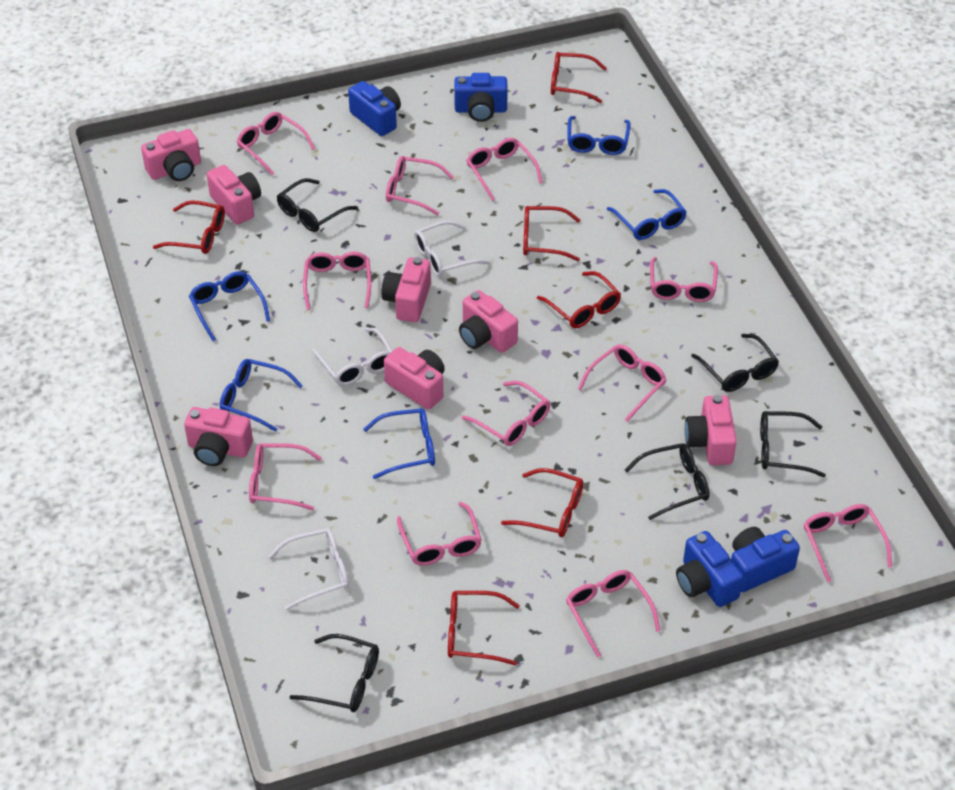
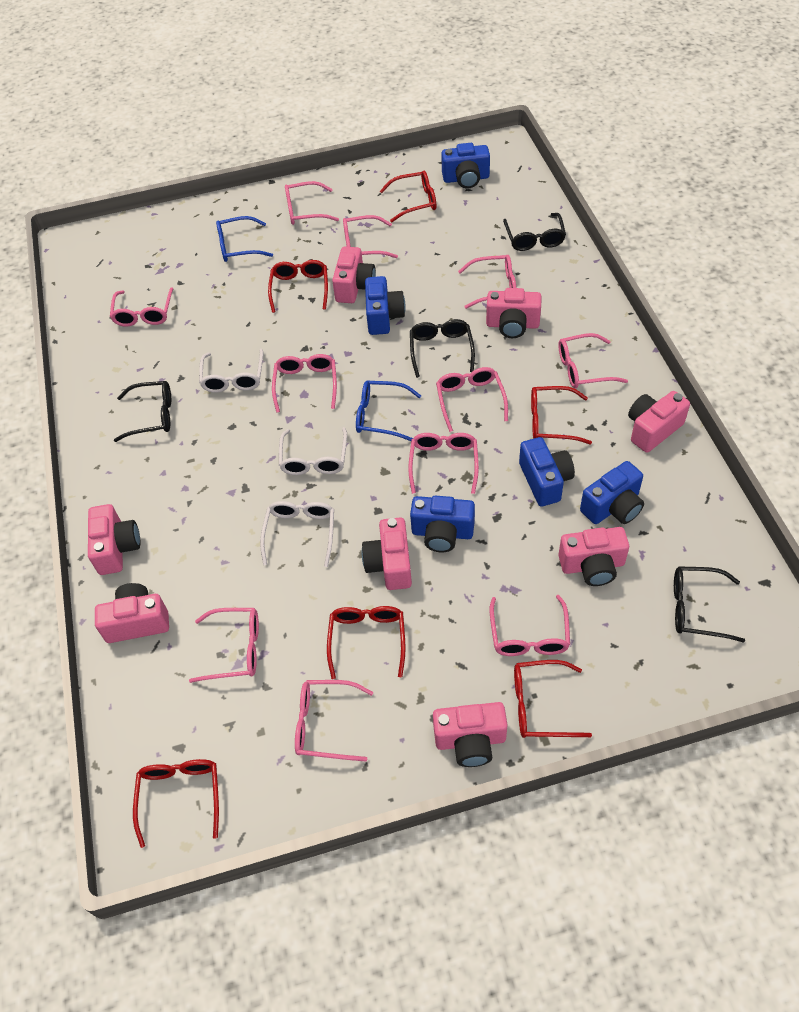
black glasses: [277,178,357,232] [290,634,379,712] [625,443,710,520] [691,334,779,392] [760,411,826,477] = 5 -> [114,381,171,442] [410,319,475,378] [503,213,566,251] [674,566,745,643] = 4
blue camera: [348,81,401,136] [454,73,508,122] [676,531,743,607] [731,527,800,592] = 4 -> [365,276,406,335] [410,496,475,552] [441,143,490,188] [519,437,575,506] [580,461,644,524] = 5
blue glasses: [189,271,270,342] [220,359,303,432] [363,409,435,479] [567,116,631,155] [607,189,687,240] = 5 -> [216,216,273,262] [356,381,421,441] = 2
pink camera: [141,129,201,181] [184,407,253,466] [207,165,261,225] [381,257,431,322] [384,347,445,410] [459,290,518,353] [685,395,737,465] = 7 -> [88,504,140,575] [95,583,169,643] [332,247,376,303] [362,518,412,590] [433,702,507,767] [486,288,542,338] [558,527,629,586] [628,391,690,453] = 8

